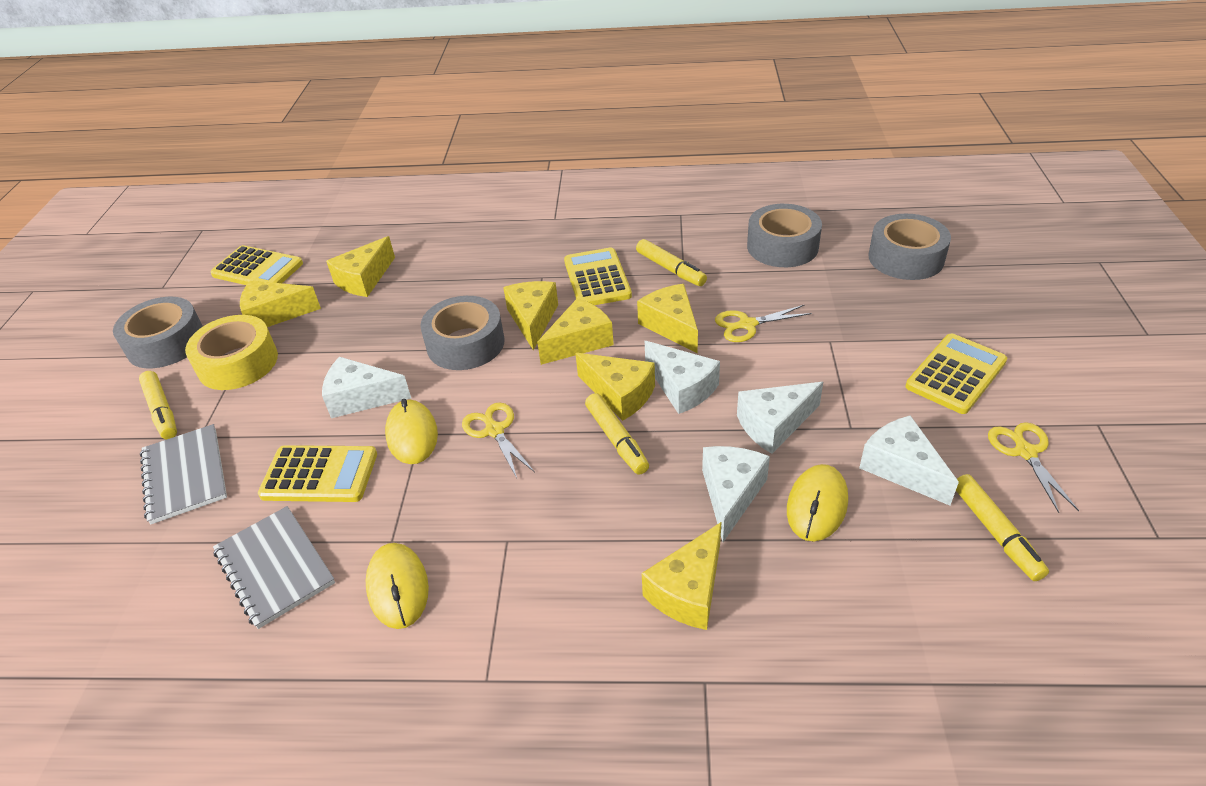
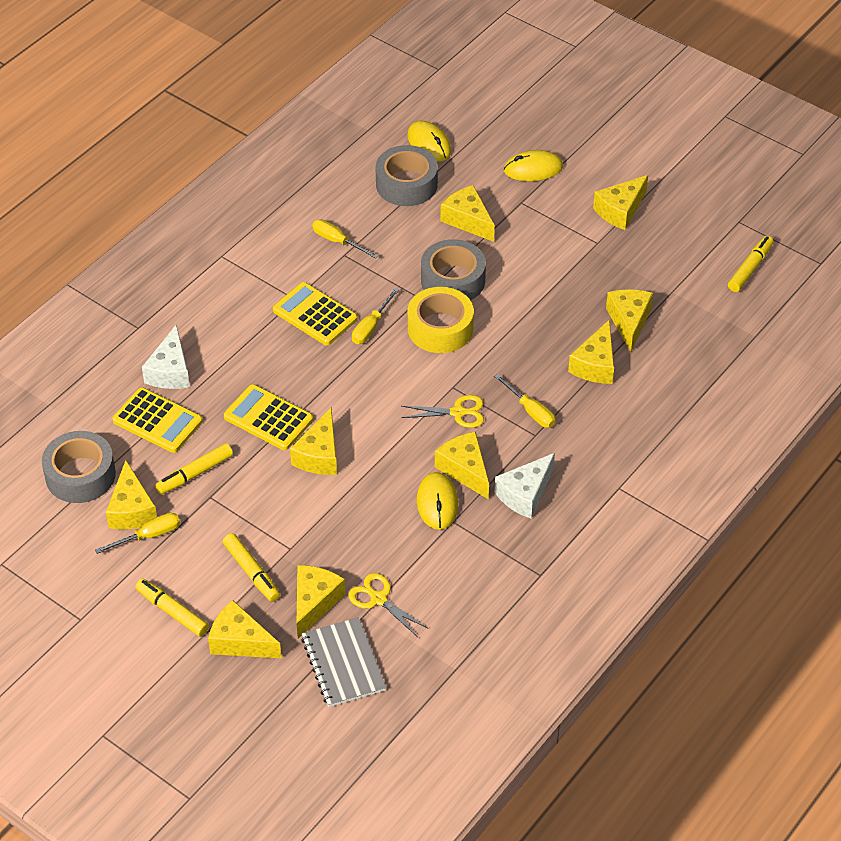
grey notebook: [140,424,227,524] [213,506,335,629] = 2 -> [301,617,386,707] = 1
grey tape: [113,297,203,369] [420,296,505,370] [747,204,822,267] [868,214,951,280] = 4 -> [42,431,116,503] [376,145,438,206] [421,239,486,300] = 3
white cheese: [322,357,411,418] [645,341,720,414] [702,446,770,542] [737,382,823,454] [859,415,959,506] = 5 -> [142,325,190,389] [495,453,555,519] = 2
yellow calculator: [211,245,303,285] [258,445,377,502] [564,247,632,305] [905,333,1007,414] = 4 -> [112,387,203,453] [224,384,313,450] [273,282,358,345] = 3
yellow cheese: [240,280,321,327] [326,236,395,297] [503,281,558,350] [537,298,614,365] [575,353,655,421] [637,284,698,353] [642,522,722,630] = 7 -> [106,460,157,529] [208,600,282,658] [290,408,337,475] [297,565,346,639] [435,432,489,499] [441,185,495,242] [568,320,614,384] [593,175,648,230] [606,289,653,352] = 9
yellow scissors: [462,403,535,478] [715,305,812,342] [988,422,1079,513] = 3 -> [348,573,429,637] [401,395,484,428] = 2
yellow screwdriver: none = 0 -> [95,513,180,554] [312,219,378,259] [352,288,399,344] [494,374,556,428] = 4

